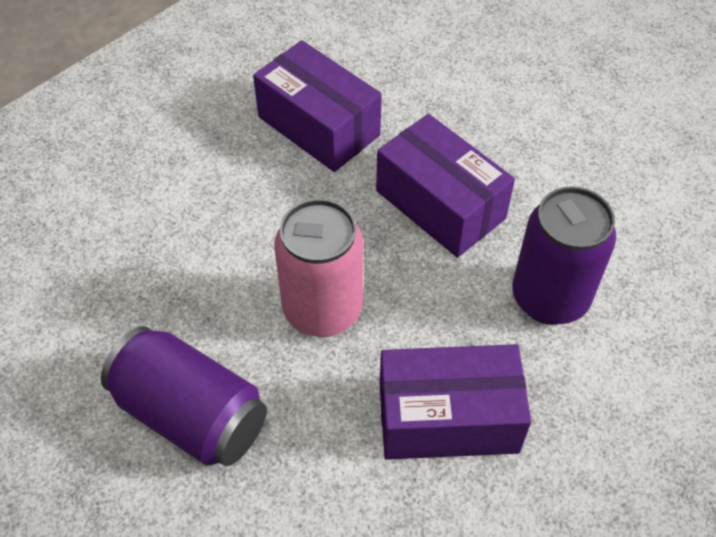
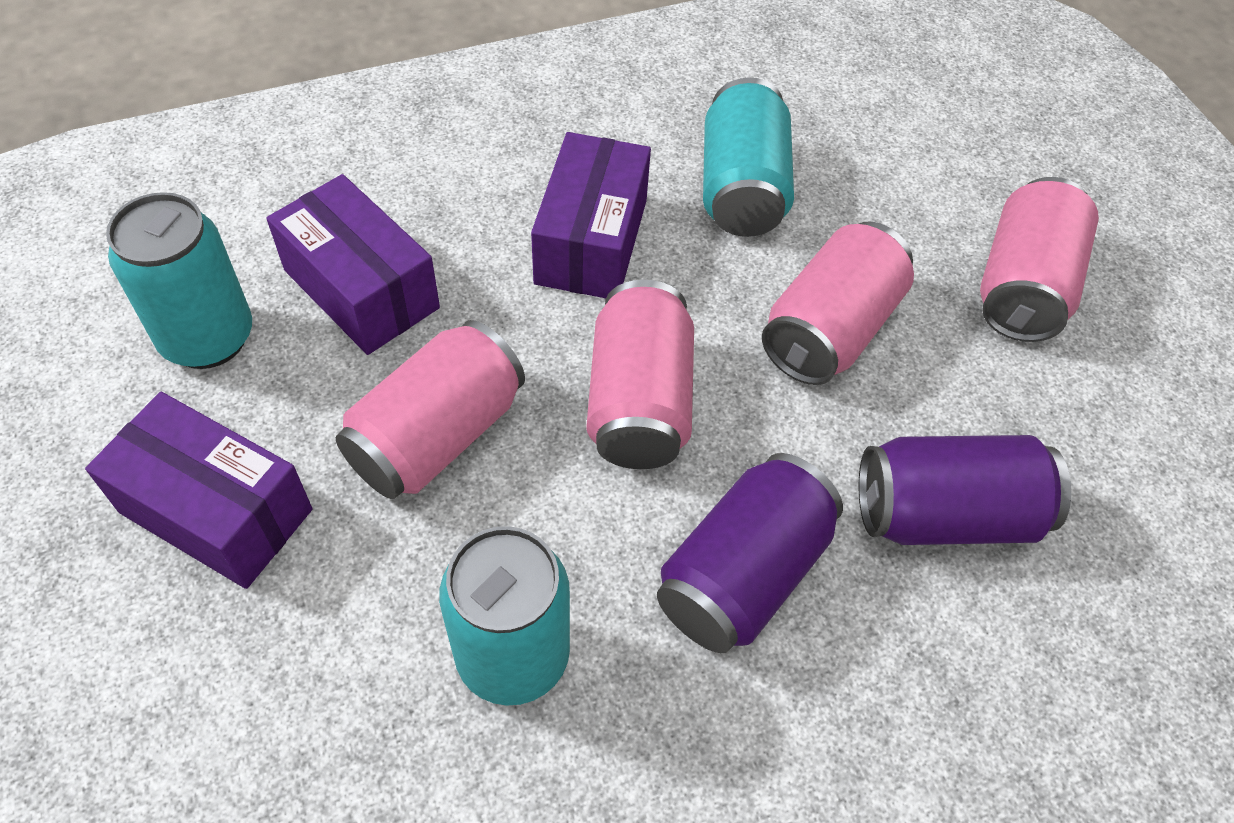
pink can: [274,199,363,337] = 1 -> [336,320,525,499] [587,280,694,469] [762,221,914,385] [980,177,1099,342] = 4
turquoise can: none = 0 -> [106,192,252,369] [439,526,570,706] [703,77,794,237] = 3

